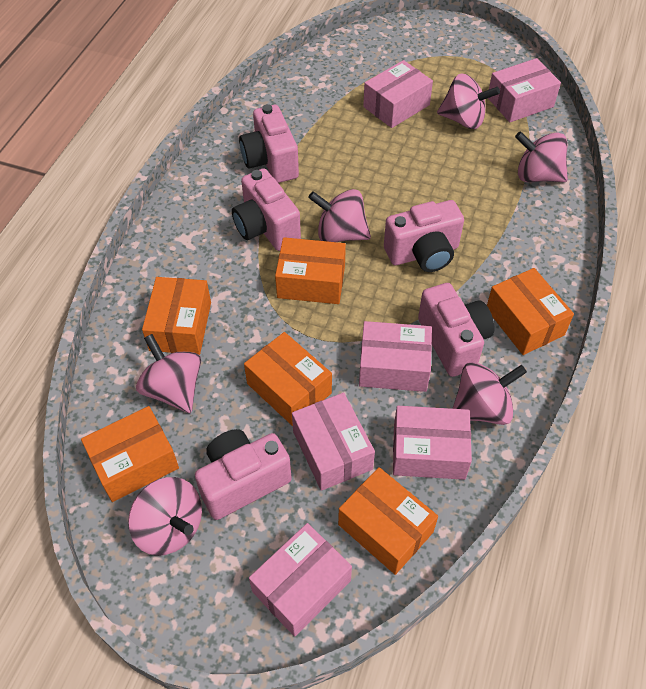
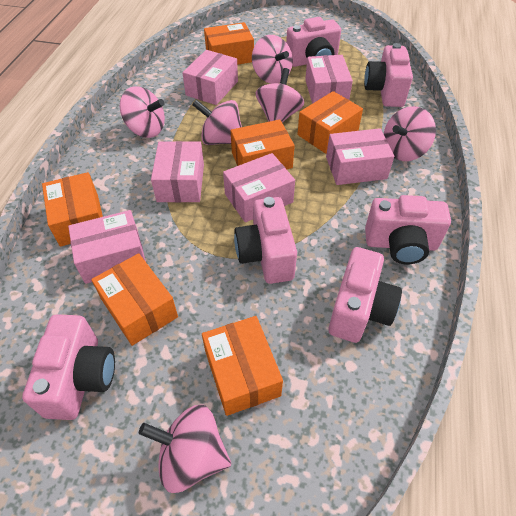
pink camera: [195,429,292,520] [232,168,301,251] [239,104,299,183] [384,200,464,272] [418,283,494,377] = 5 -> [22,314,115,420] [234,197,297,284] [286,17,341,67] [328,247,402,343] [364,43,413,107] [365,195,451,264] = 6

